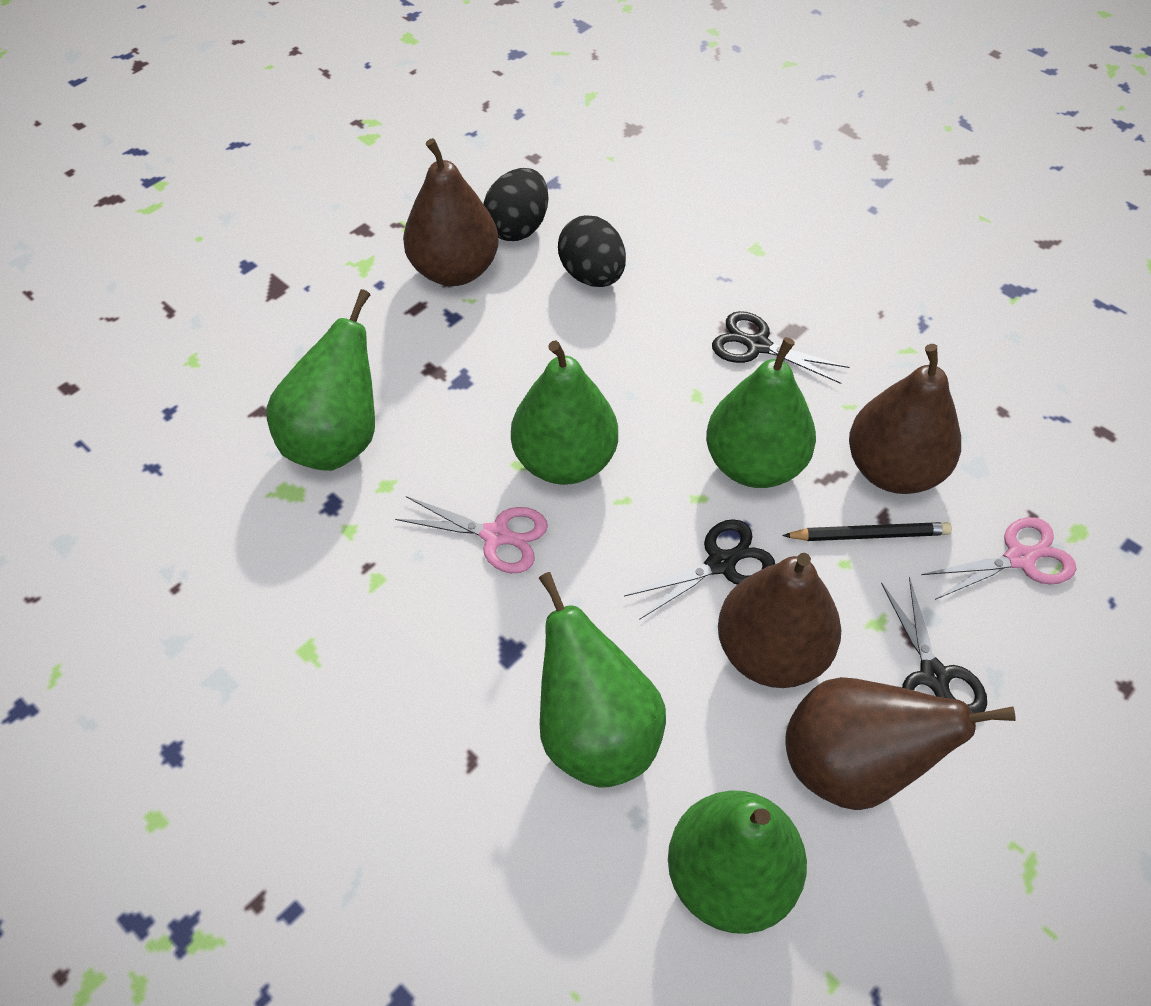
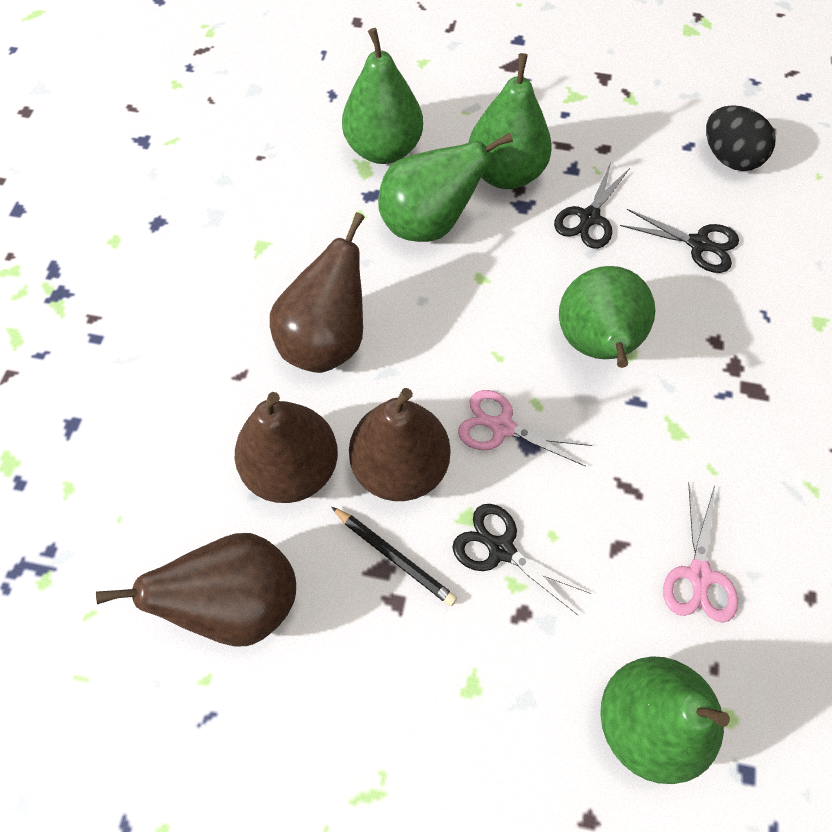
black egg: [483,168,549,241] [558,215,626,287] = 2 -> [706,105,776,171] = 1

